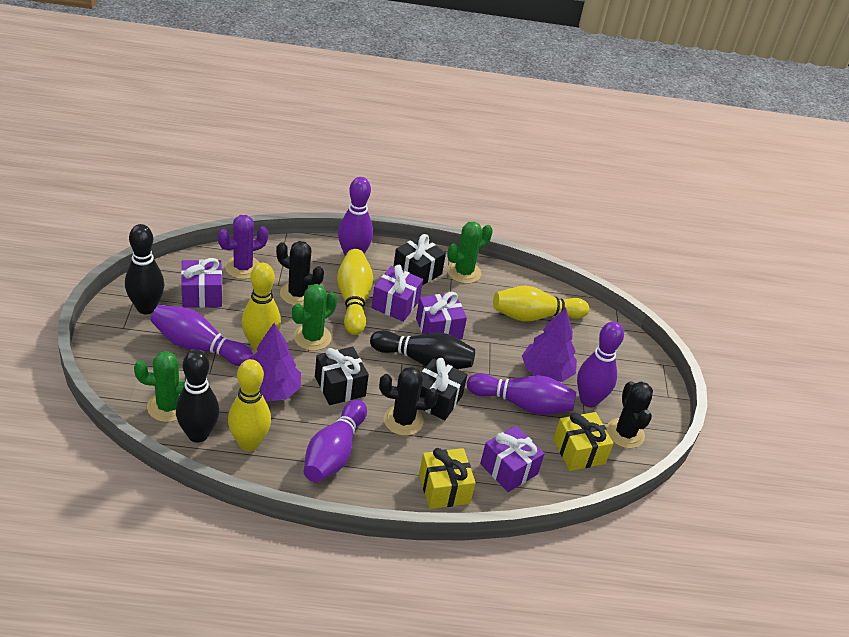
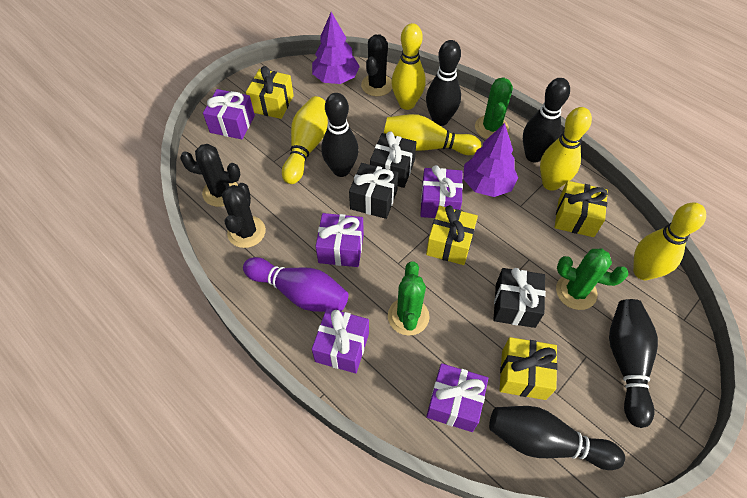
black bowling pin: [125,224,164,314] [176,350,219,443] [370,330,475,369] = 3 -> [321,93,359,177] [426,40,461,126] [489,406,625,470] [523,78,570,162] [609,299,658,428] = 5
purple bowling pin: [151,305,253,366] [304,400,367,482] [338,177,373,256] [467,373,576,415] [577,321,624,407] = 5 -> [243,257,348,312] = 1
purple cactus: [218,215,269,279] = 1 -> none = 0
purple gift: [181,258,222,308] [372,265,423,322] [416,292,467,339] [480,426,545,492] = 4 -> [203,89,255,139] [312,308,369,373] [315,213,364,267] [420,165,463,218] [426,363,488,432] = 5
yellow bowling pin: [228,359,271,451] [242,263,281,352] [337,249,373,335] [493,286,589,321] = 4 -> [282,96,328,184] [384,114,481,155] [391,23,426,110] [540,107,592,191] [633,202,706,280] = 5
yellow gift: [419,448,476,509] [553,412,614,471] = 2 -> [246,66,294,119] [426,205,478,265] [500,337,558,400] [554,181,608,237] = 4

